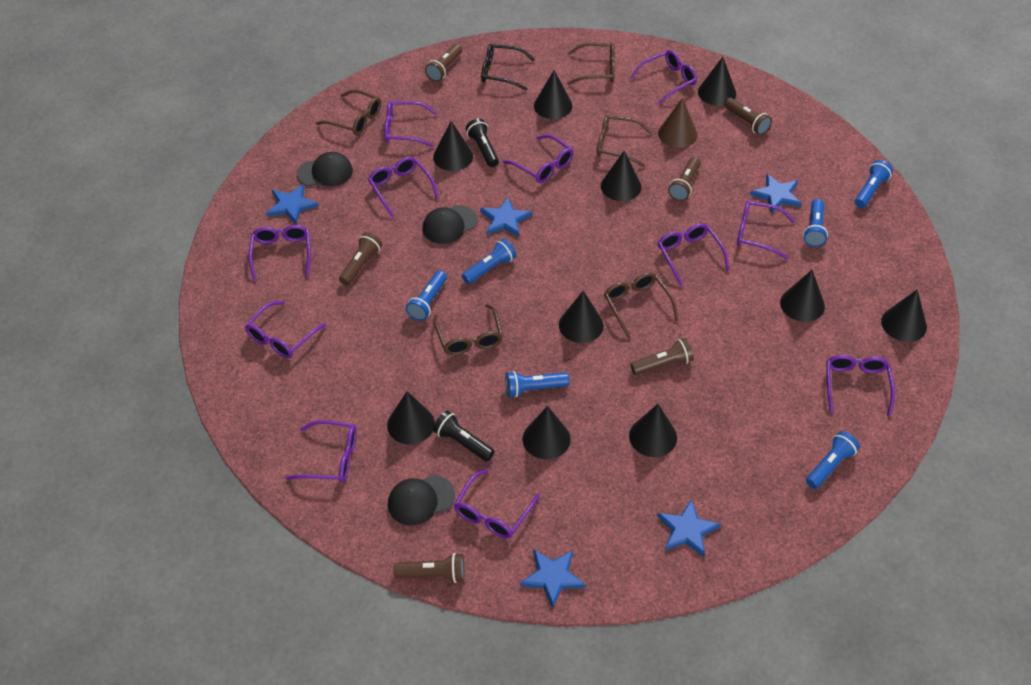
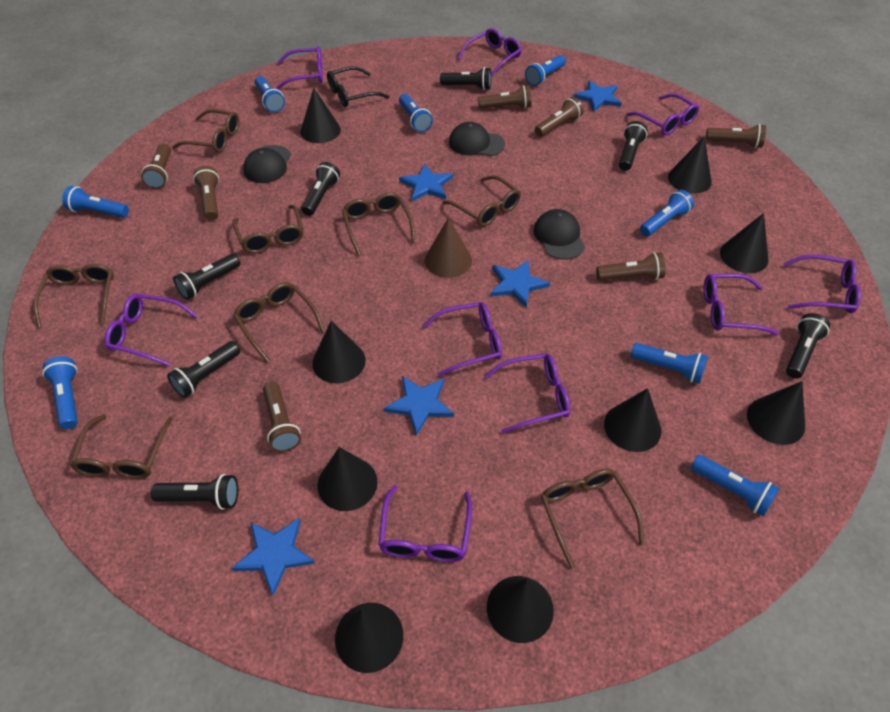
black cone: [387,391,435,444] [433,121,473,171] [523,406,571,459] [534,70,573,119] [559,291,604,343] [601,151,642,201] [629,404,677,457] [698,57,736,106] [780,270,825,322] [881,289,927,342] = 10 -> [300,88,341,143] [312,321,366,383] [317,447,378,511] [335,603,403,673] [487,576,554,643] [604,388,661,452] [668,136,712,194] [720,213,768,273] [747,381,805,445] = 9
black flashlight: [433,411,495,461] [466,118,499,167] = 2 -> [151,474,238,510] [167,341,240,398] [173,254,241,300] [301,162,340,216] [440,67,491,90] [619,121,648,171] [786,313,830,379] = 7
blue flashlight: [406,270,447,321] [462,238,516,284] [505,371,569,398] [803,199,828,247] [806,431,860,489] [855,160,893,208] = 6 -> [42,356,78,429] [62,186,129,218] [255,76,285,112] [399,94,433,132] [525,55,566,86] [631,343,708,384] [640,190,694,236] [691,455,779,517] = 8
brown flashlight: [339,232,382,286] [394,553,465,583] [425,44,462,82] [630,338,694,375] [668,157,701,201] [724,98,772,135] = 6 -> [141,143,171,189] [193,166,219,220] [263,382,301,452] [478,85,531,109] [535,97,584,137] [596,252,666,280] [705,124,766,148] = 7
brown glasses: [316,89,381,135] [433,304,503,355] [567,43,615,85] [597,115,652,167] [604,272,679,339] = 5 -> [34,264,114,328] [70,414,173,479] [172,109,239,153] [232,205,303,254] [233,282,325,363] [342,192,415,256] [442,175,521,227] [541,469,644,569] = 8
purple glasses: [245,301,326,358] [249,225,311,280] [286,420,357,482] [368,157,439,217] [384,101,437,147] [454,469,540,538] [503,134,573,183] [631,50,697,104] [658,223,730,286] [737,201,795,259] [826,355,895,416] = 11 -> [104,294,198,366] [276,46,323,89] [378,485,472,562] [422,302,502,377] [457,28,522,77] [484,354,570,434] [626,93,699,135] [703,274,779,335] [783,255,861,314] = 9

